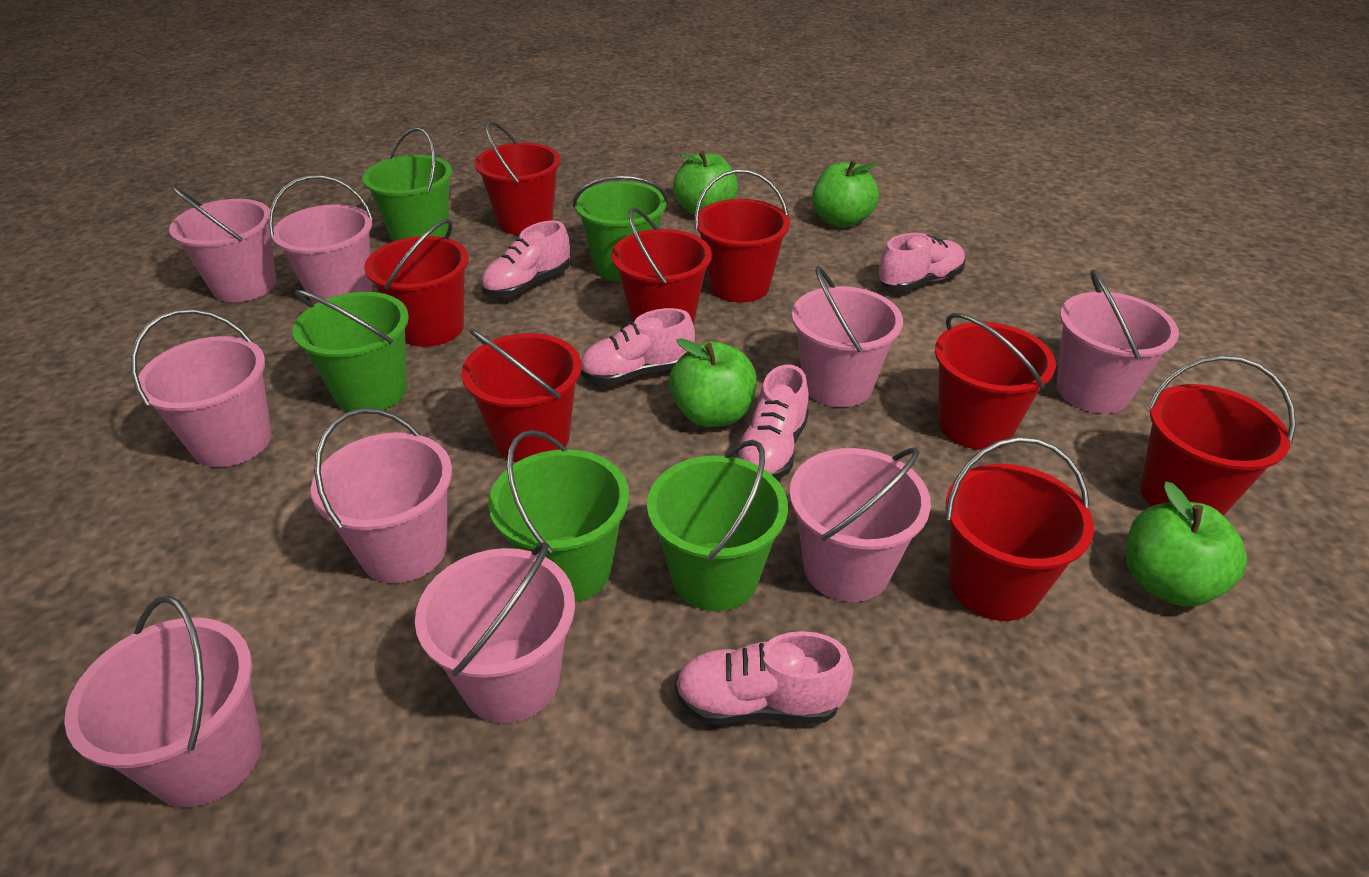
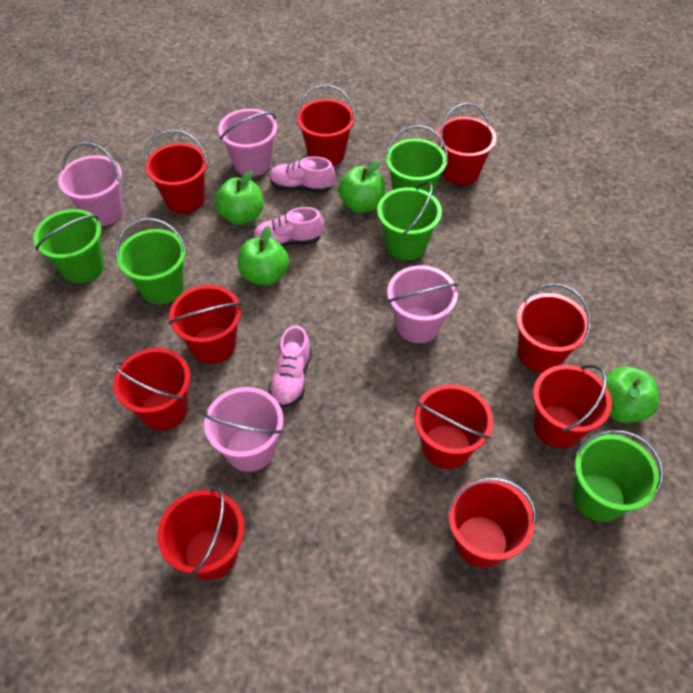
pink bucket: [64,596,262,807] [131,309,271,467] [169,186,276,302] [268,175,374,304] [311,408,452,583] [415,542,575,723] [789,448,931,602] [791,266,903,407] [1056,269,1179,414] = 9 -> [58,142,123,226] [203,387,283,472] [218,109,277,177] [387,266,458,343] = 4
pink shoe: [481,220,570,297] [580,308,695,385] [675,631,853,725] [734,365,809,479] [878,233,965,291] = 5 -> [253,207,324,246] [269,156,335,193] [269,325,312,408] = 3
red bucket: [364,219,469,347] [461,329,581,462] [475,121,561,235] [611,207,712,325] [695,169,790,302] [935,313,1056,450] [946,437,1094,621] [1140,355,1296,516] = 8 -> [113,348,190,431] [145,130,208,213] [157,487,245,580] [169,285,242,364] [296,85,356,165] [414,384,493,469] [437,103,496,185] [447,477,536,568] [516,284,591,373] [533,365,612,448] = 10

